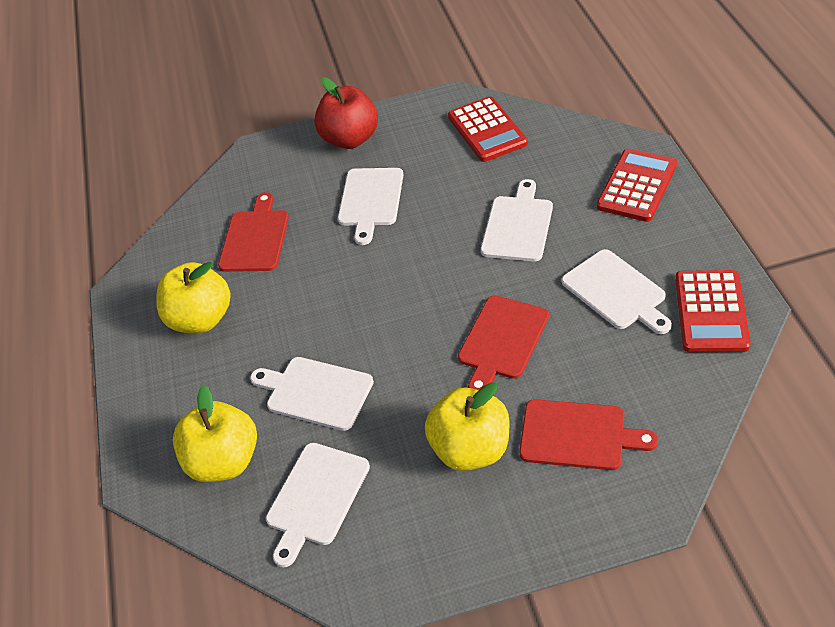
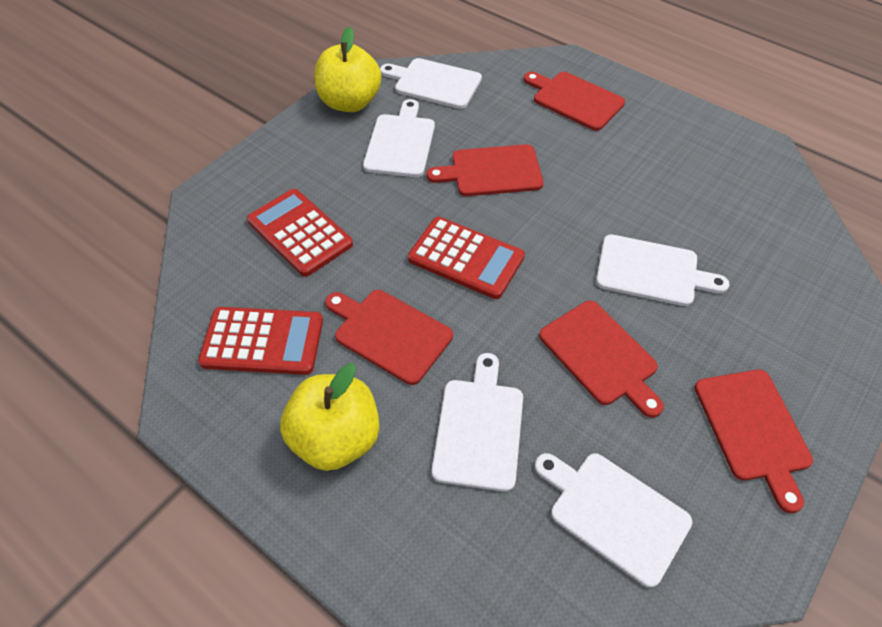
red apple: [314,77,378,149] = 1 -> none = 0
red cutting board: [218,192,289,272] [458,295,549,390] [520,399,658,470] = 3 -> [325,290,453,385] [427,144,544,196] [524,72,625,131] [539,301,664,418] [695,370,813,513] = 5
yellow apple: [156,262,231,333] [173,385,257,482] [425,382,510,471] = 3 -> [280,363,380,471] [314,27,381,112] = 2

